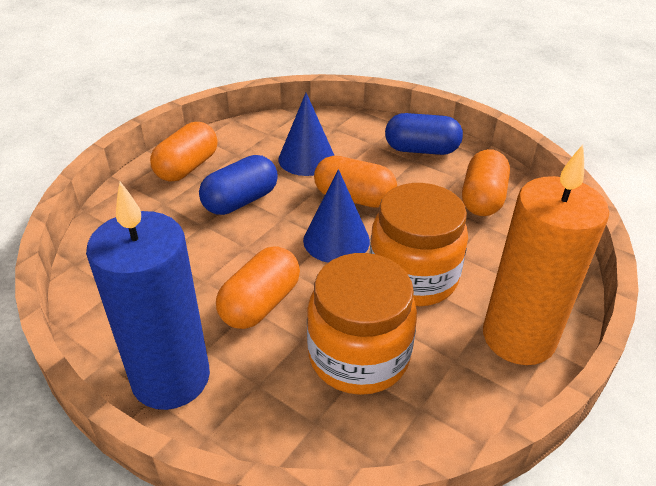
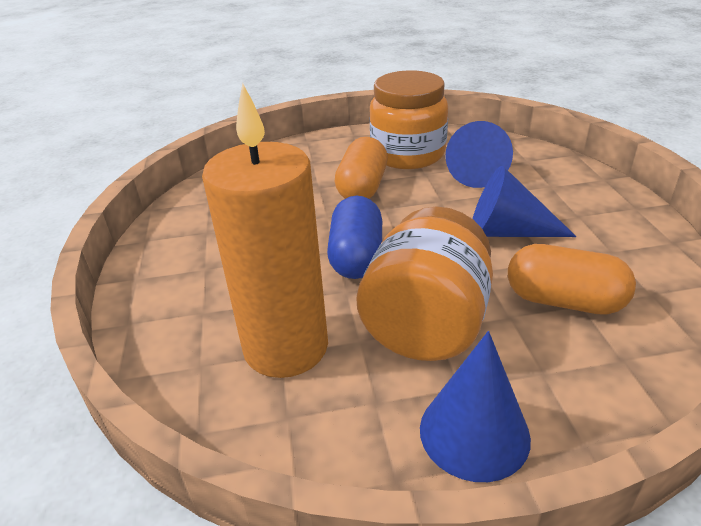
blue candle: [86,182,210,410] = 1 -> none = 0
blue capsule: [199,155,278,215] [385,113,463,155] = 2 -> [327,196,382,279] = 1
blue cone: [278,93,335,176] [303,169,370,263] = 2 -> [420,331,531,482] [445,121,513,188] [473,166,577,237] = 3
orange capsule: [150,122,218,182] [216,247,300,329] [314,156,397,208] [462,149,510,216] = 4 -> [334,137,388,199] [508,244,636,315] = 2

